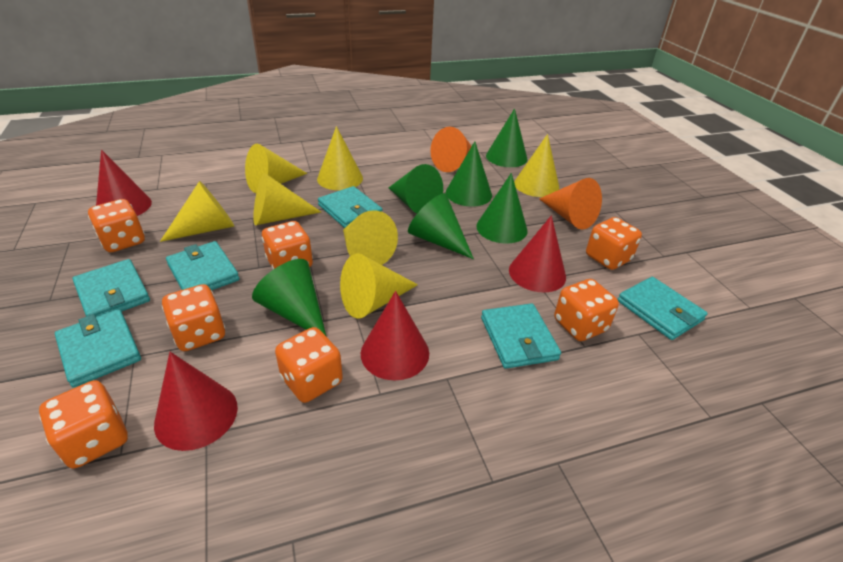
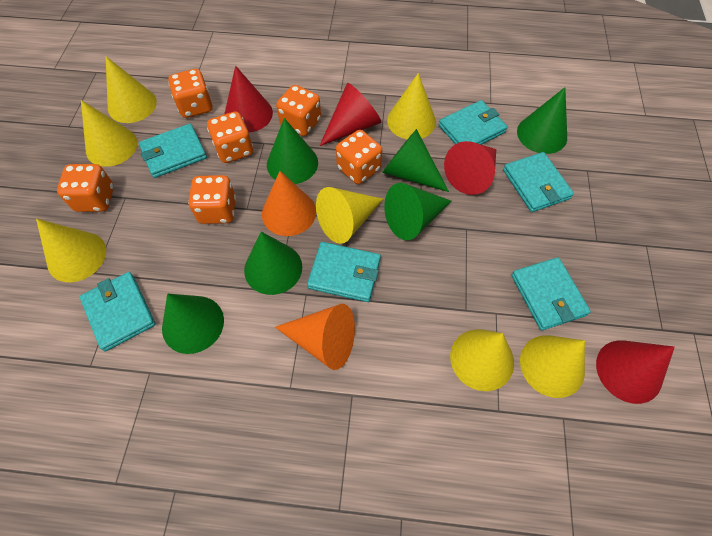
orange dice: [39,380,128,468] [88,199,145,252] [162,284,225,351] [262,221,313,269] [275,327,343,403] [554,279,619,341] [586,217,642,270] = 7 -> [57,164,114,212] [168,69,212,118] [188,175,236,224] [207,111,253,163] [276,85,321,136] [336,130,382,184] = 6

